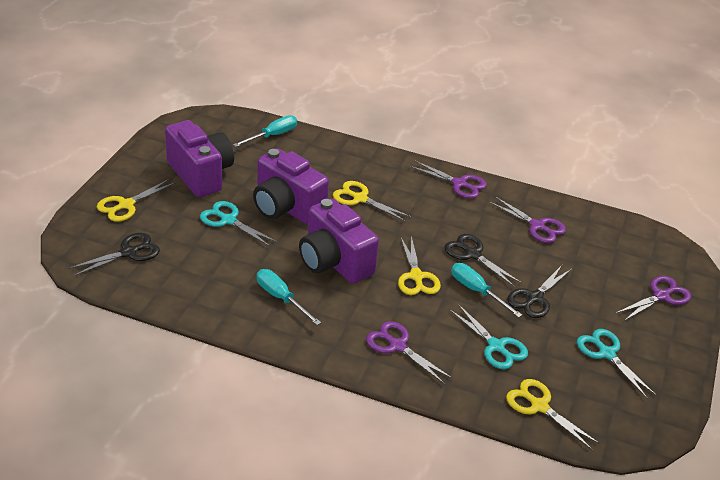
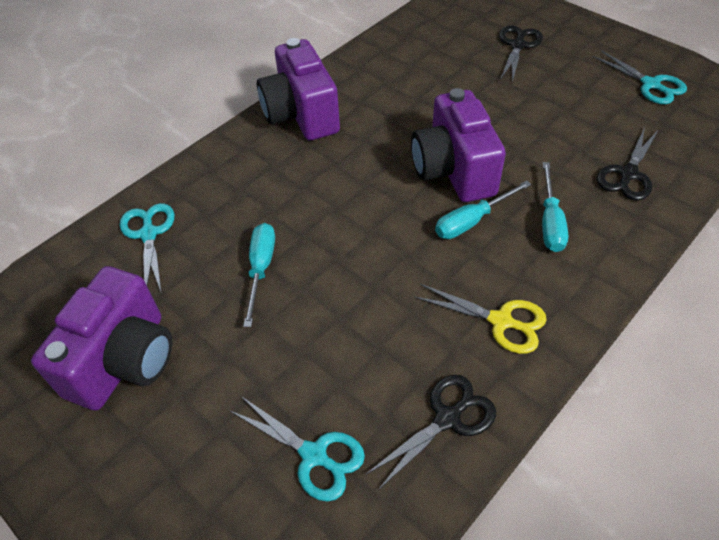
purple scissors: [366,321,453,384] [409,160,487,199] [489,197,566,243] [615,276,691,321] = 4 -> none = 0
yellow scissors: [97,179,175,222] [333,181,411,222] [398,236,441,295] [506,379,600,450] = 4 -> [414,284,547,354] = 1

